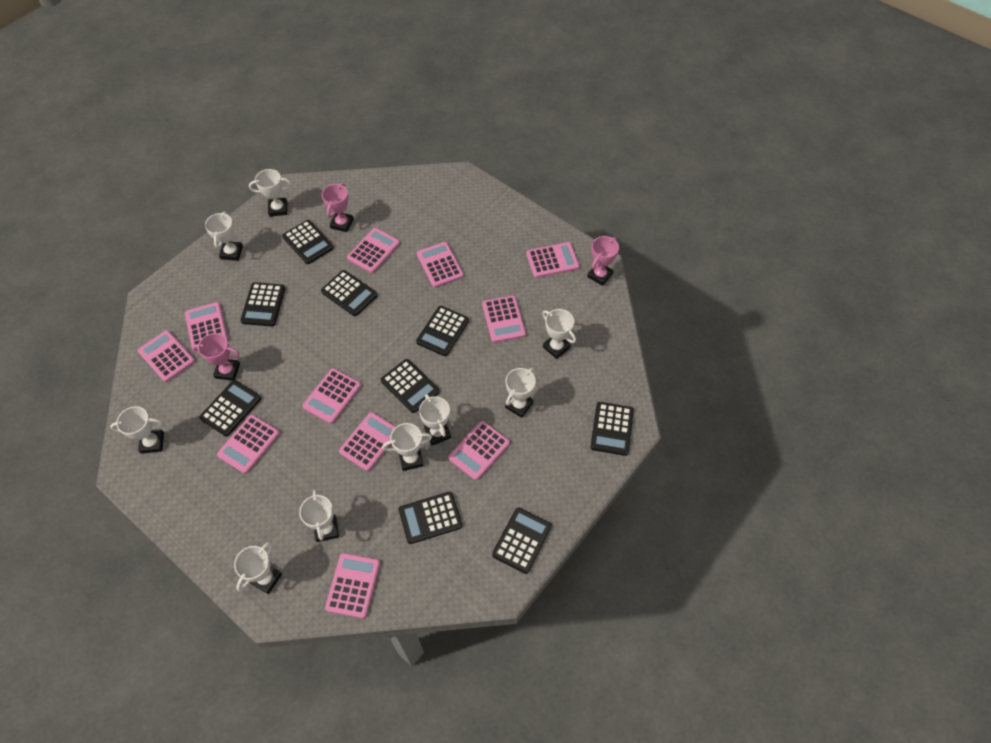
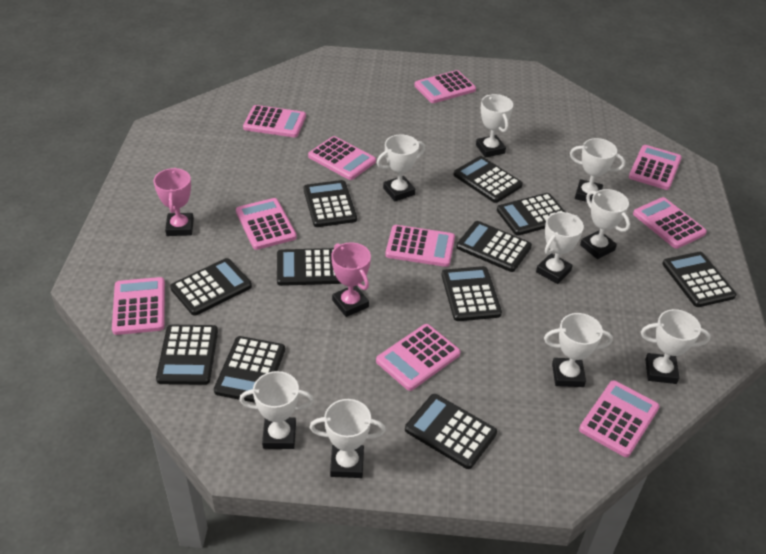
black calculator: [199,380,261,436] [240,282,285,326] [282,220,334,264] [321,270,378,316] [381,359,440,413] [399,492,462,544] [416,306,469,356] [492,507,552,574] [591,402,634,456] = 9 -> [156,325,218,385] [170,258,252,316] [214,336,285,403] [277,248,342,286] [304,180,357,227] [405,394,497,469] [441,266,502,321] [453,156,523,203] [456,221,532,272] [497,193,565,236] [662,252,737,307] = 11
pink calculator: [138,330,195,382] [185,302,228,351] [217,415,280,474] [302,368,361,424] [325,553,380,619] [339,412,396,471] [347,228,400,273] [417,242,464,288] [448,421,510,480] [482,296,526,343] [526,242,579,278] = 11 -> [112,277,165,335] [236,198,297,250] [243,105,306,137] [308,136,376,180] [376,324,461,391] [385,225,455,267] [414,70,476,103] [579,380,660,457] [629,145,682,190] [633,197,707,249] = 10
pink trophy: [192,333,240,381] [322,183,354,232] [587,236,619,286] = 3 -> [154,168,194,236] [331,242,371,317] = 2

